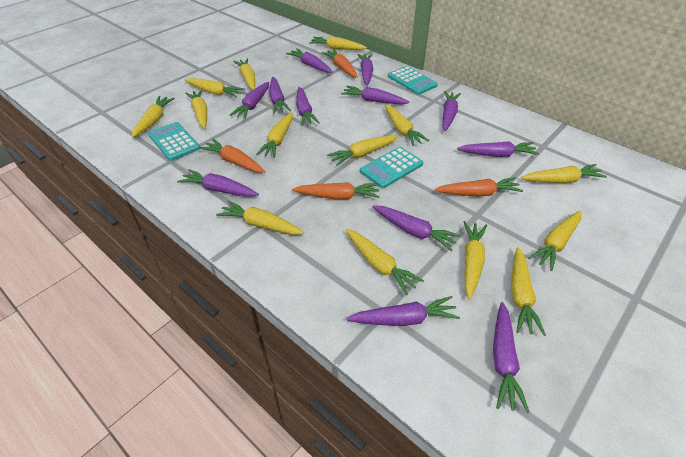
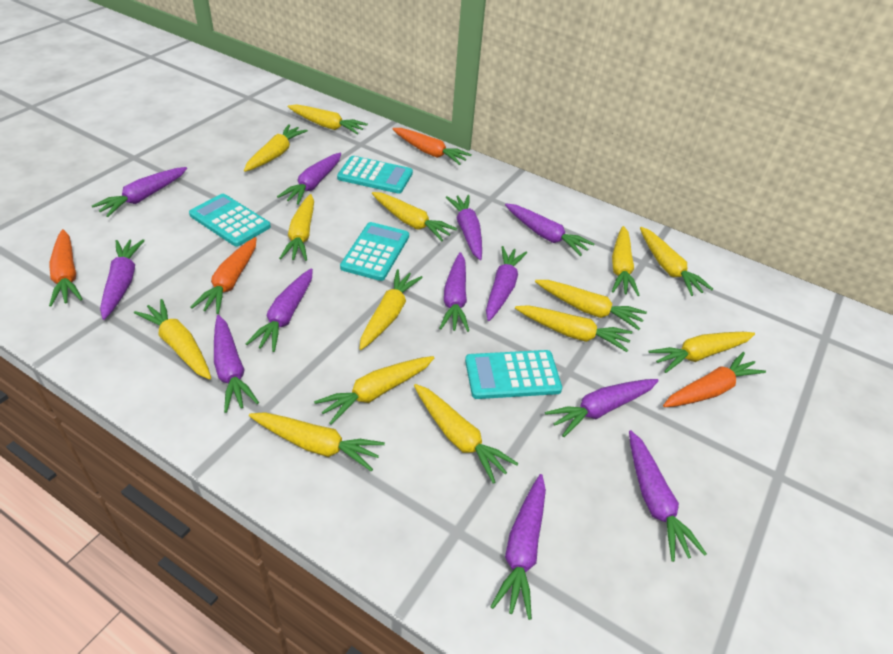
turquoise calculator: [148,122,200,161] [360,147,423,188] [388,66,438,95] = 3 -> [189,194,271,247] [337,156,413,194] [340,222,409,281] [465,350,562,399] = 4

